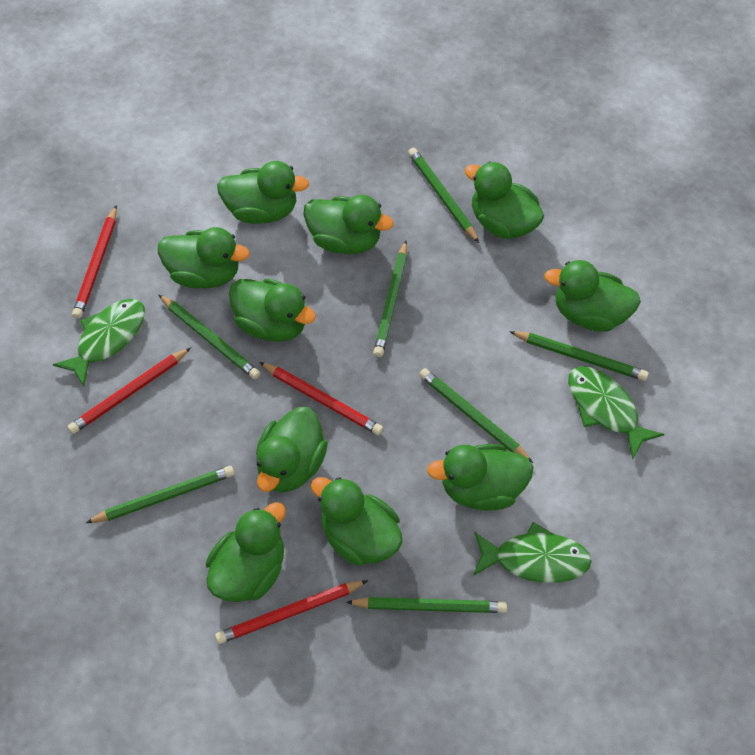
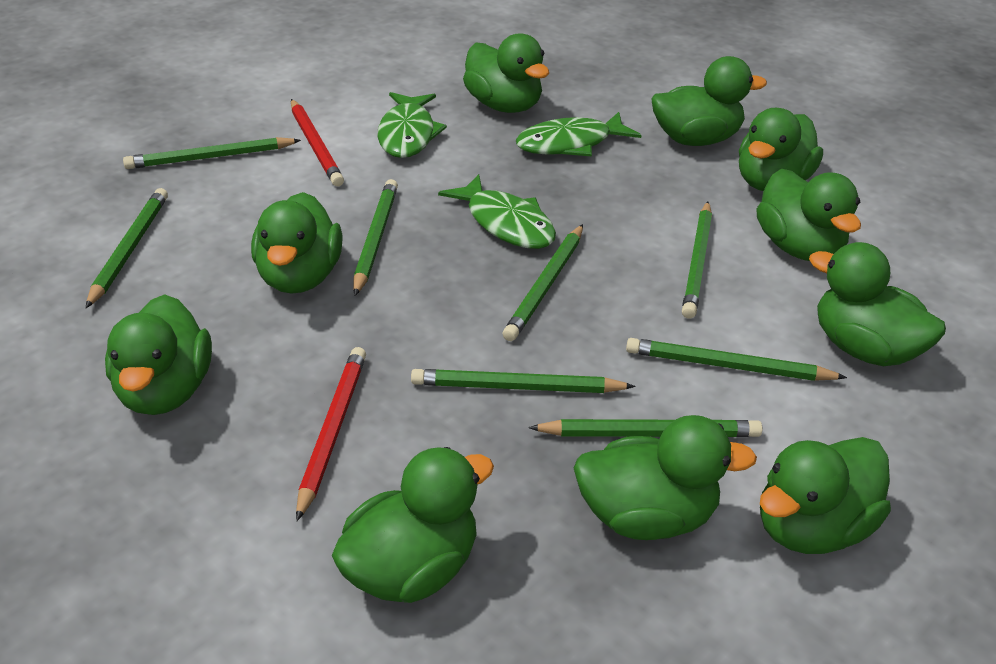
green pencil: [86,466,234,523] [158,294,260,379] [346,597,507,613] [373,241,407,357] [408,148,479,243] [419,368,533,463] [509,331,649,381] = 7 -> [86,188,168,308] [123,137,301,169] [353,179,398,296] [411,369,635,393] [503,224,583,341] [528,419,762,437] [626,338,847,381] [682,201,712,319] = 8
red pencil: [67,347,191,434] [72,205,117,319] [215,580,368,644] [259,362,383,435] = 4 -> [291,99,344,186] [296,347,366,521] = 2

